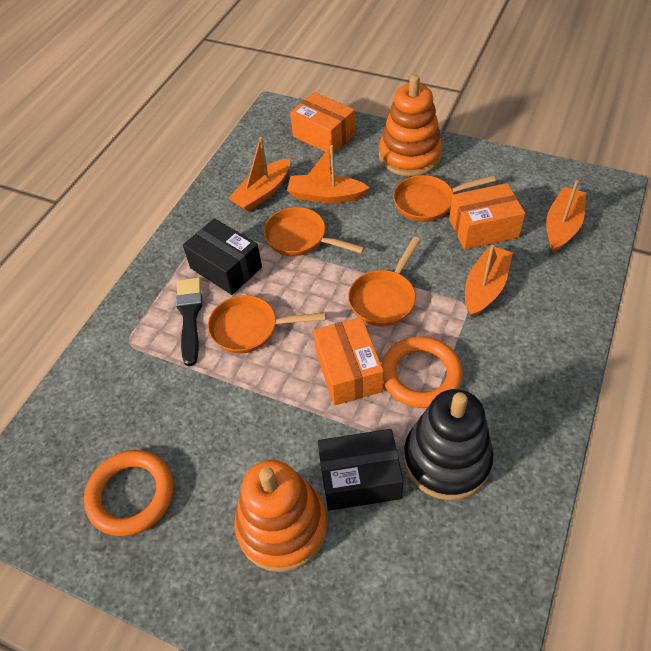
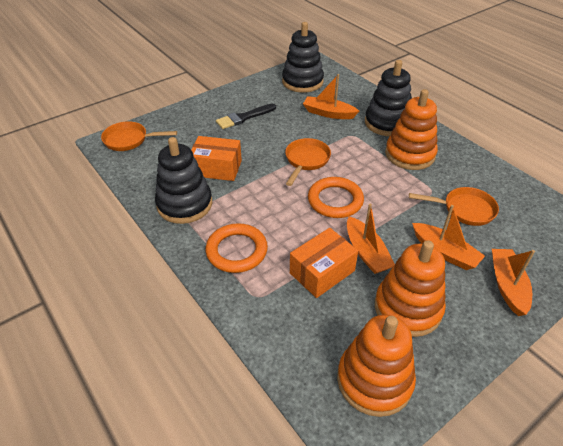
black box: [183,218,262,295] [318,429,404,511] = 2 -> none = 0
black stacking toy: [404,389,494,500] = 1 -> [155,137,212,224] [282,22,324,93] [365,60,412,136] = 3
orange box: [290,92,355,153] [313,317,384,405] [449,183,525,250] = 3 -> [191,136,242,181] [290,228,358,298] = 2
orange pan: [208,295,326,354] [264,207,365,256] [348,236,421,326] [393,175,496,222] = 4 -> [101,121,177,151] [285,138,331,186] [409,187,499,226] = 3
orange stacking toy: [234,460,327,572] [379,75,442,177] = 2 -> [337,315,416,417] [375,240,446,337] [385,89,438,170] = 3

